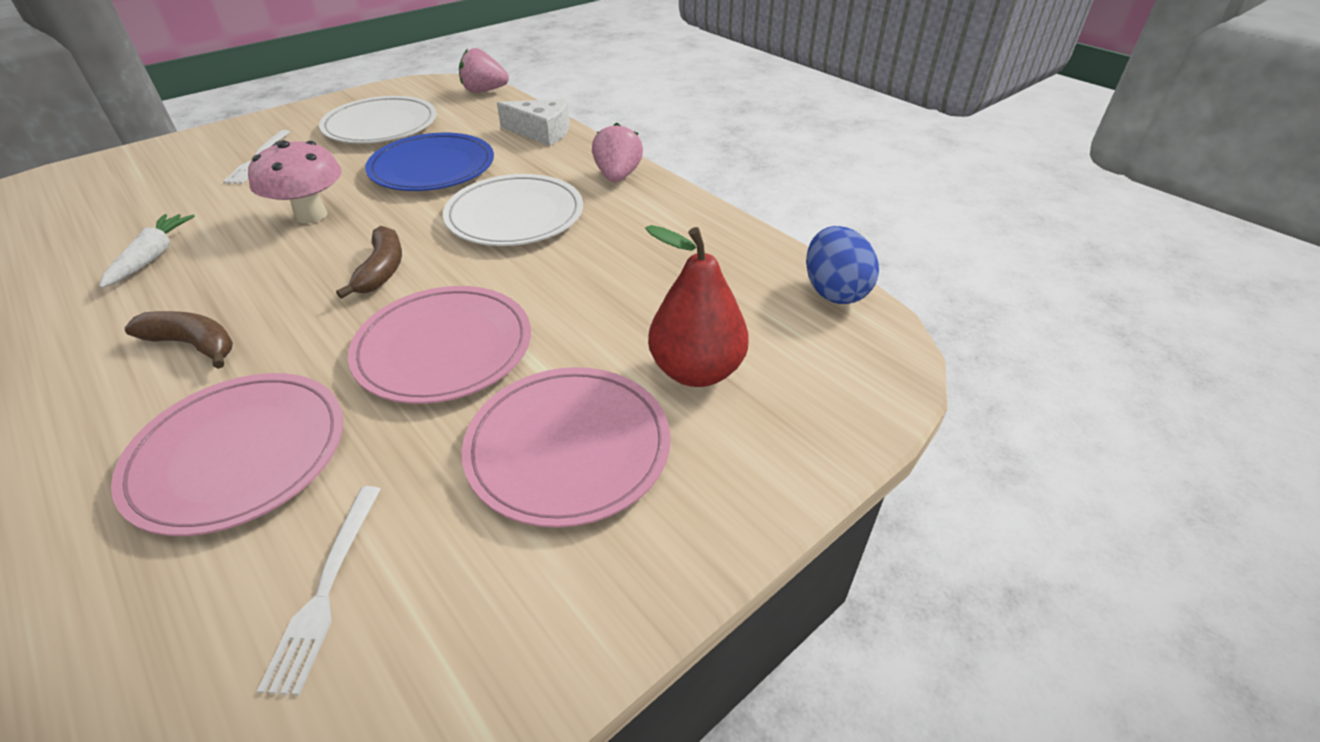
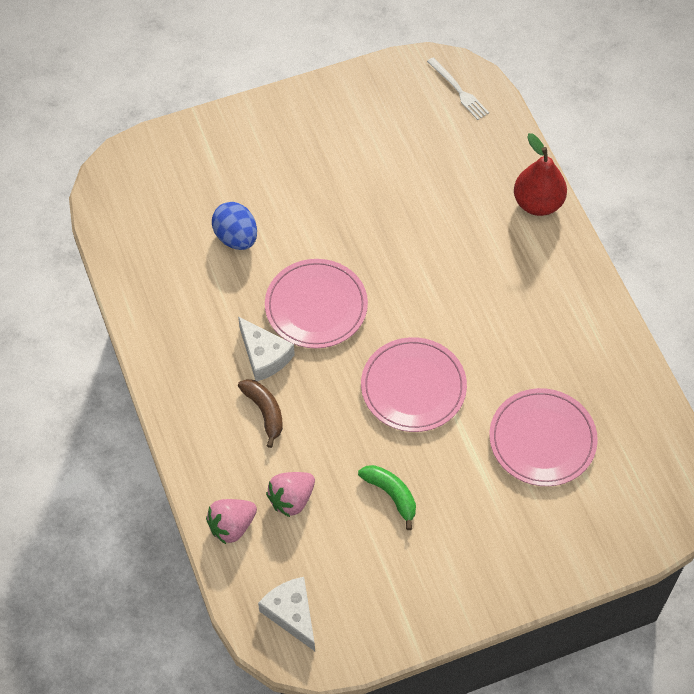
blue plate: [365,133,494,191] = 1 -> none = 0
brown banana: [125,311,233,369] [336,226,402,299] = 2 -> [238,379,283,448] = 1
green banana: none = 0 -> [358,465,416,530] = 1
pink mushroom: [248,140,342,224] = 1 -> none = 0
white carrot: [99,214,195,288] = 1 -> none = 0
white cheese: [497,99,570,146] = 1 -> [238,317,295,381] [258,577,315,651] = 2
white fork: [223,130,290,184] [257,486,381,695] = 2 -> [427,57,489,120] = 1
white plate: [319,96,437,143] [443,174,583,246] = 2 -> none = 0

